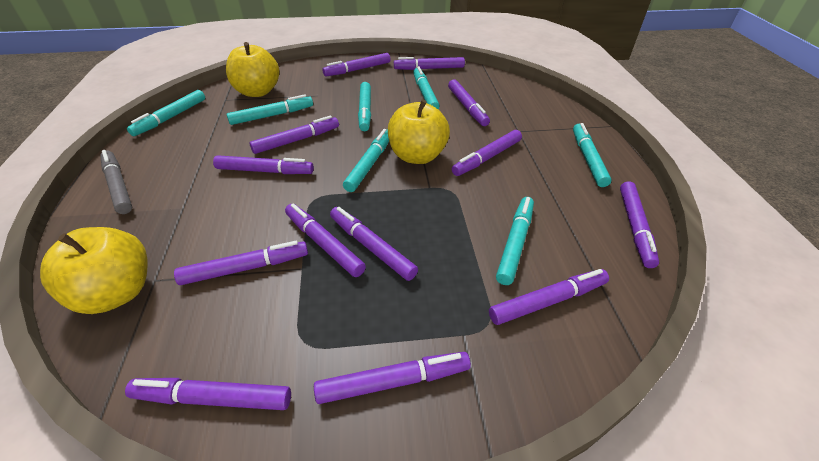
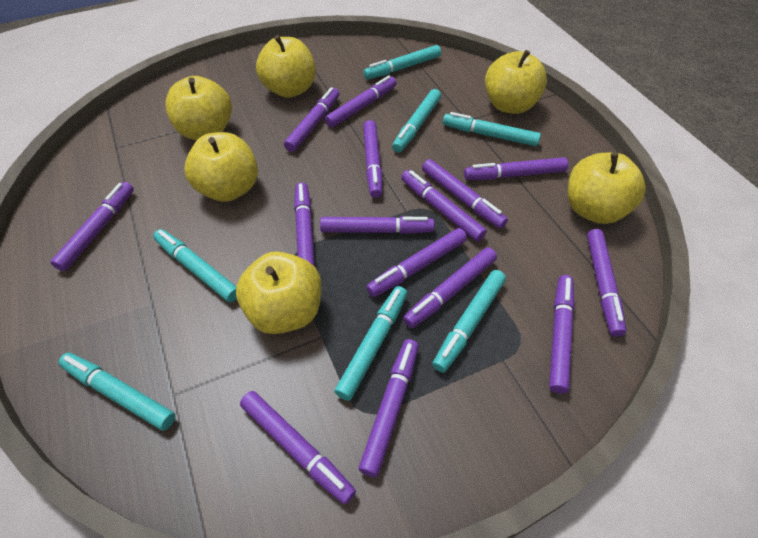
grey marker: [100,150,132,214] = 1 -> none = 0
purple marker: [125,378,291,410] [174,241,308,285] [213,155,314,174] [250,116,339,154] [285,203,366,277] [314,352,471,404] [322,53,391,76] [330,207,418,281] [394,57,465,70] [448,80,490,126] [452,130,522,176] [489,269,609,325] [620,181,659,268] = 13 -> [51,182,134,271] [240,391,356,505] [284,87,339,152] [294,182,315,267] [320,216,435,234] [325,75,397,128] [359,339,419,477] [363,120,382,198] [366,228,467,297] [401,170,487,242] [403,247,497,328] [422,159,508,229] [464,157,568,180] [549,275,575,394] [587,229,626,337] = 15
yellow apple: [40,227,148,314] [226,42,279,97] [388,100,450,164] = 3 -> [165,76,232,140] [184,132,258,202] [236,252,322,334] [256,35,316,98] [485,50,547,114] [568,152,646,224] = 6

